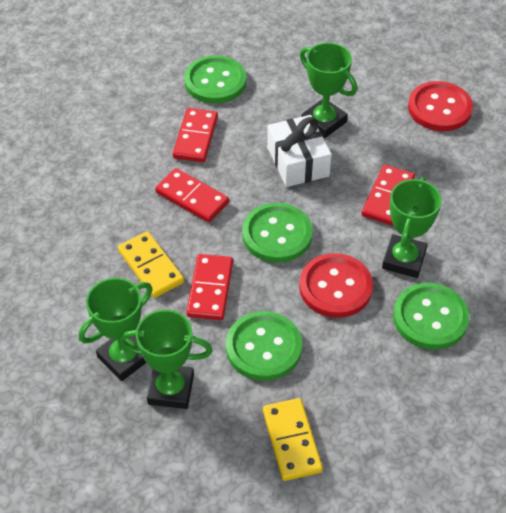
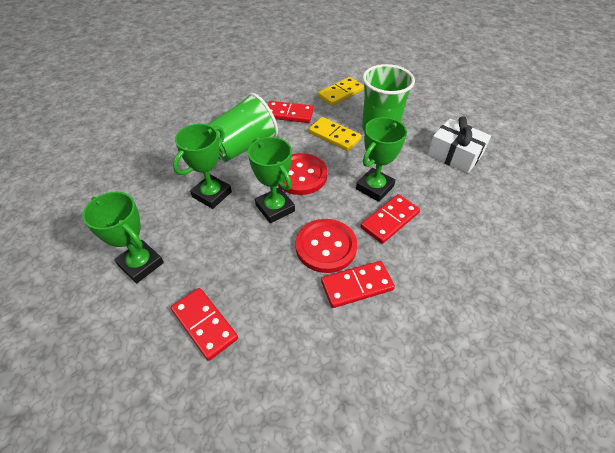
green button: [184,55,246,104] [226,311,302,381] [242,203,313,263] [393,283,469,350] = 4 -> none = 0
green cup: none = 0 -> [207,93,278,162] [362,64,415,131] = 2

